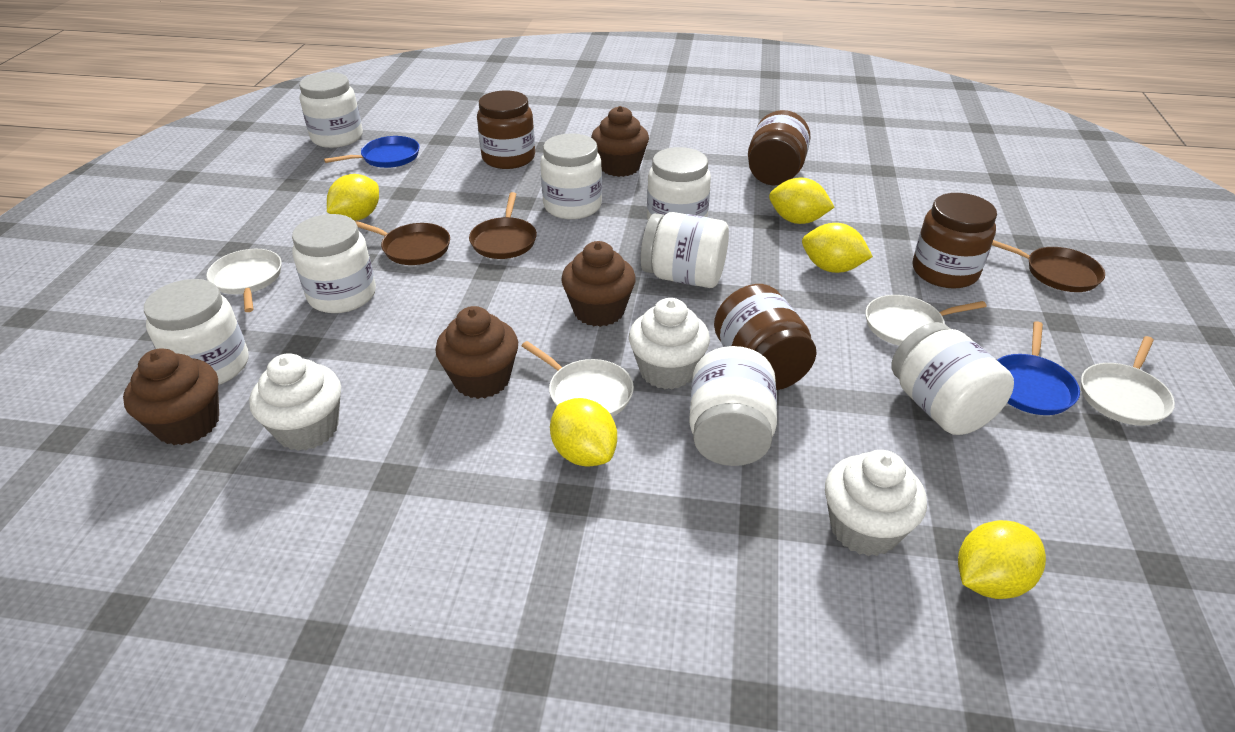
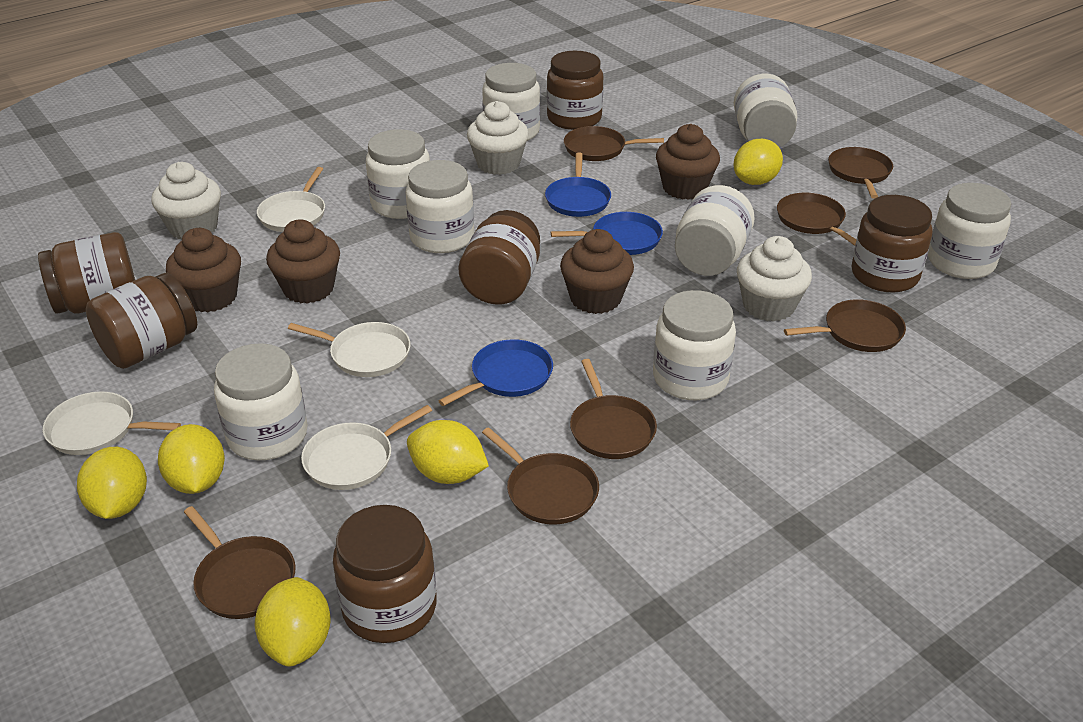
blue pan: [324,136,419,168] [997,321,1080,415] = 2 -> [439,339,553,406] [545,152,611,217] [551,212,663,255] = 3
brown jar: [477,90,535,169] [714,284,817,390] [748,110,811,185] [913,193,997,289] = 4 -> [38,232,135,314] [86,273,197,369] [333,505,437,643] [459,210,540,305] [547,51,603,130] [852,195,932,293] = 6
brown pan: [354,220,450,265] [469,192,537,259] [992,240,1105,292] = 3 -> [184,506,296,619] [482,427,599,525] [564,126,664,161] [570,359,657,459] [777,193,856,246] [784,299,906,352] [828,147,893,199] = 7

